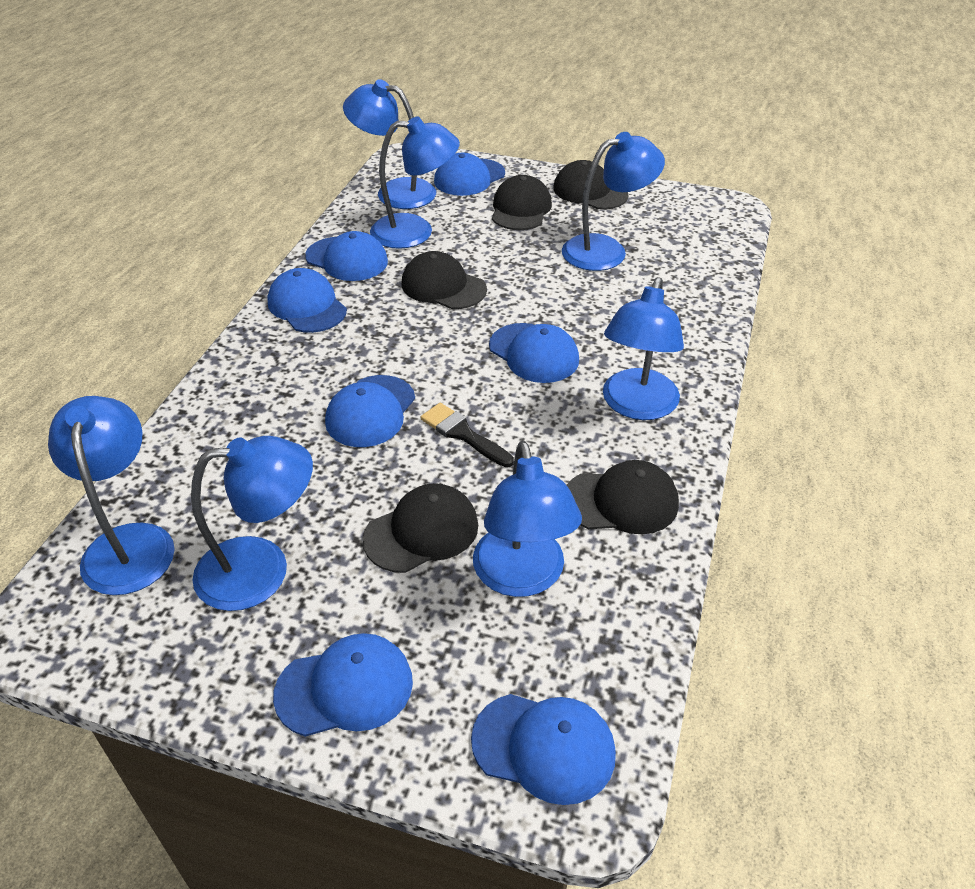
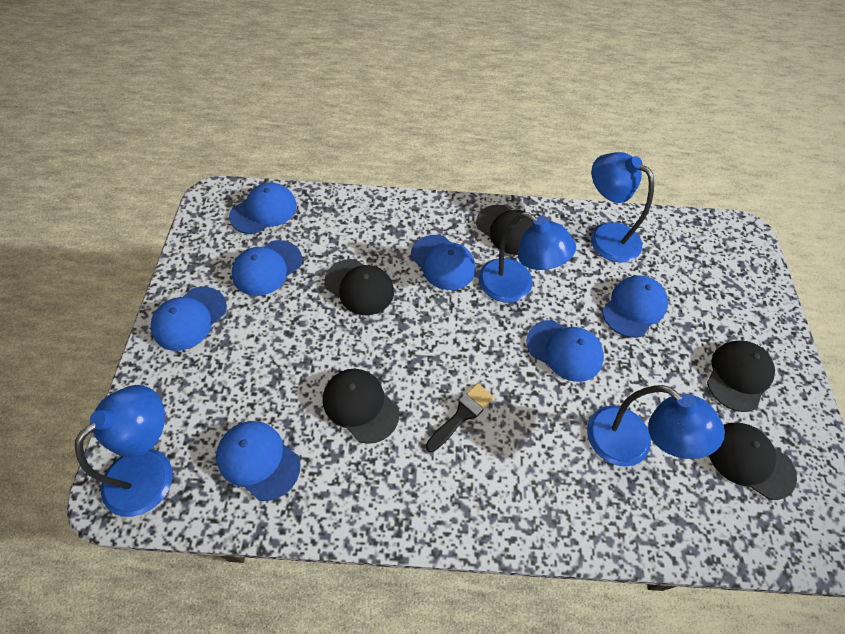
blue lamp: [48,396,175,595] [191,436,313,611] [343,79,436,209] [370,116,460,249] [473,441,582,597] [562,132,665,271] [603,277,684,420] = 7 -> [75,385,172,517] [478,212,576,302] [587,385,725,467] [591,152,654,263] = 4

